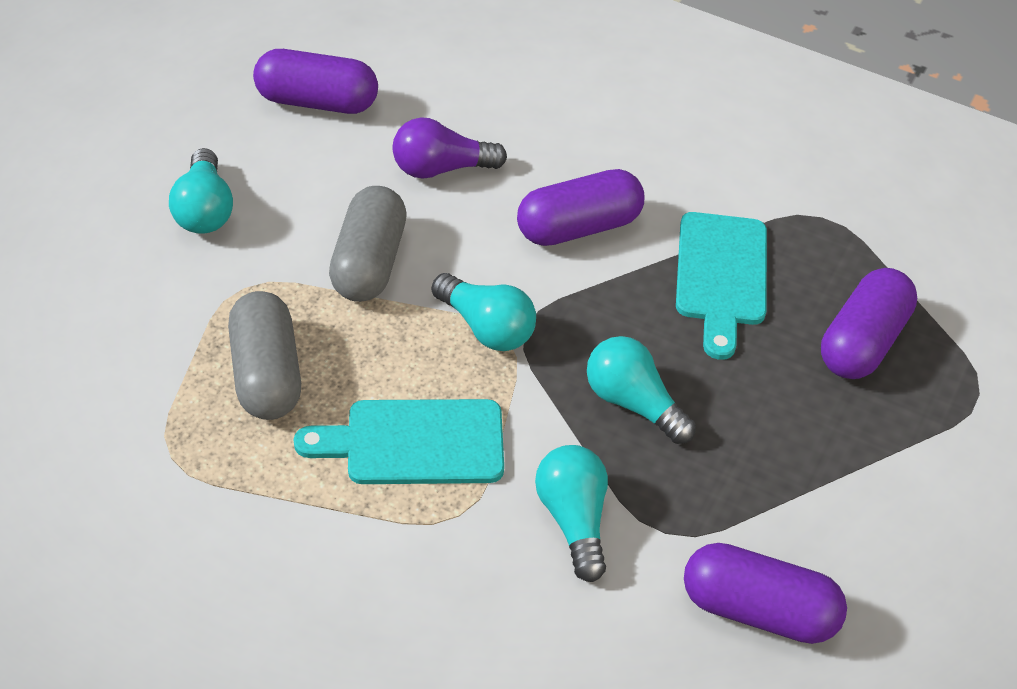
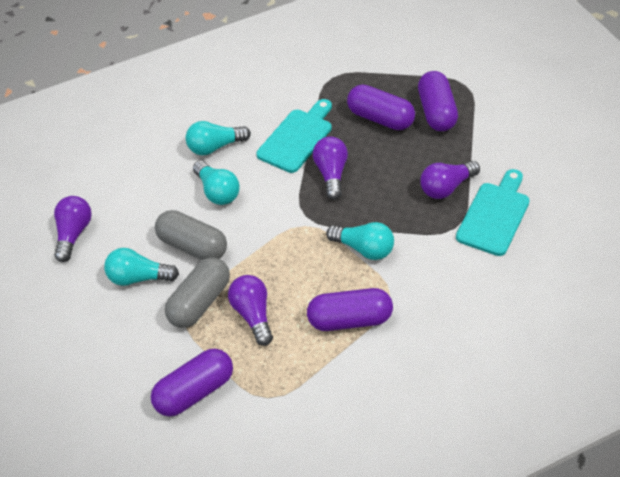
purple light bulb: [393,117,507,179] = 1 -> [54,196,92,262] [228,275,273,346] [313,136,348,200] [420,161,480,199] = 4

